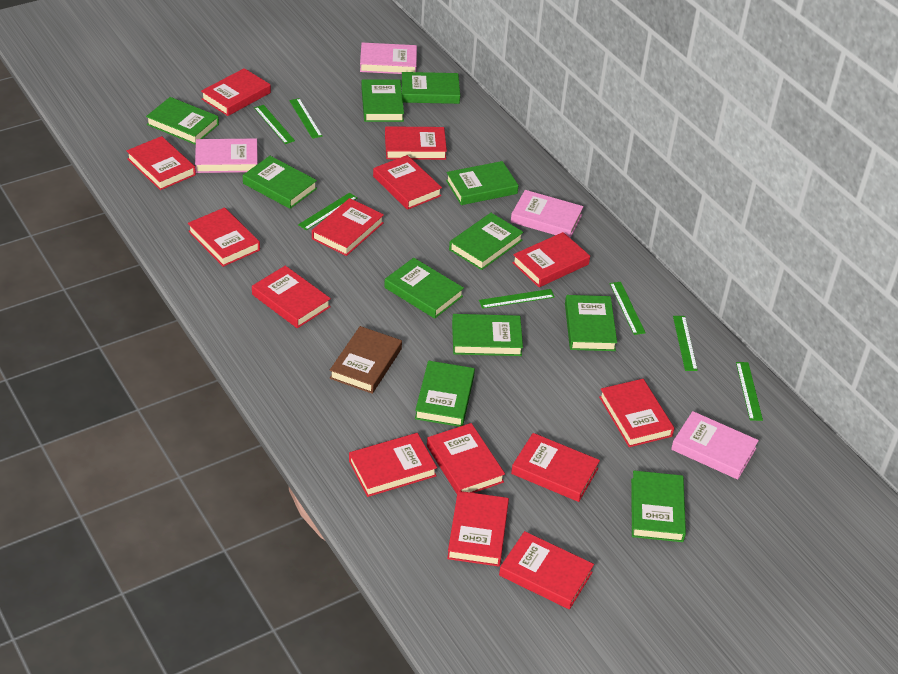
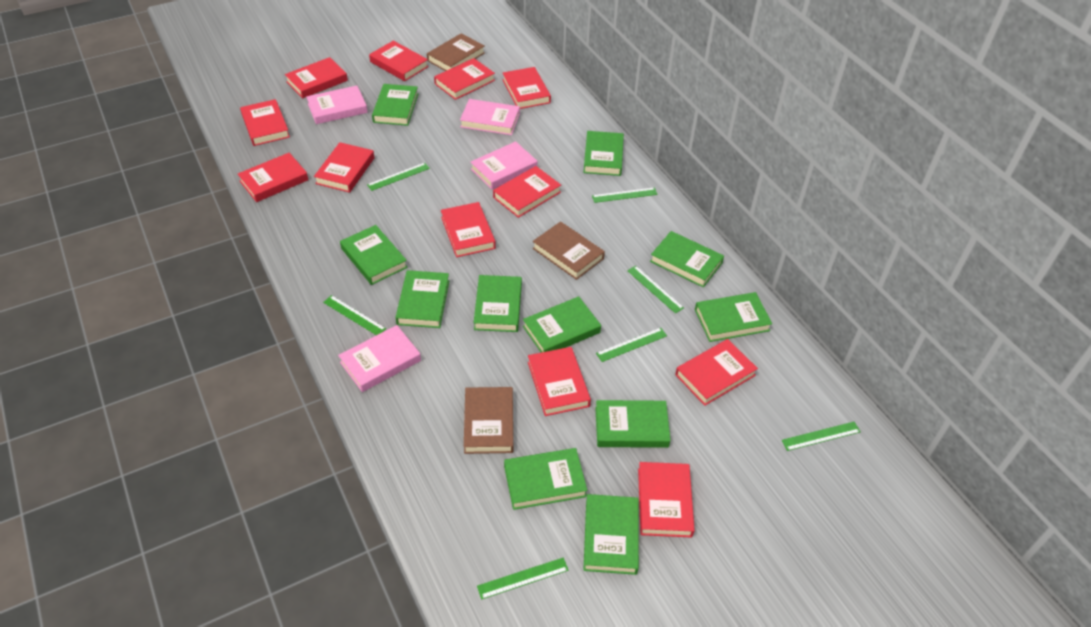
brown book: [330,326,402,394] = 1 -> [427,33,485,71] [464,387,513,454] [533,221,605,280] = 3
red book: [126,136,196,190] [188,207,260,267] [201,68,271,116] [252,266,331,328] [312,198,384,256] [349,433,437,497] [373,155,442,210] [385,126,447,160] [427,423,505,494] [447,491,509,566] [499,531,594,609] [511,433,600,502] [512,232,590,287] [599,379,674,447] = 14 -> [238,153,308,202] [240,99,290,146] [285,57,348,98] [314,142,374,193] [369,41,429,81] [434,58,495,100] [441,202,496,257] [493,166,561,218] [503,67,551,109] [528,347,591,416] [638,462,695,538] [675,339,758,406] = 12

